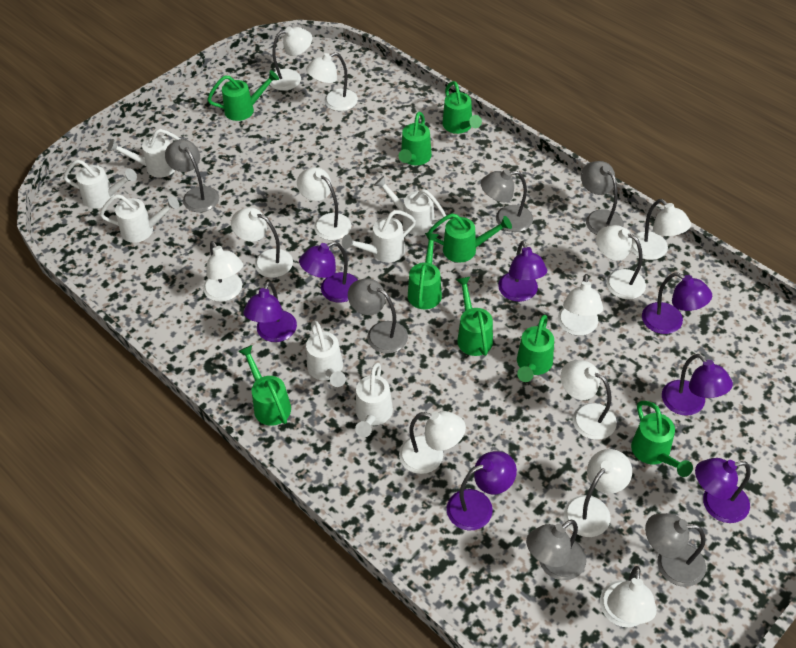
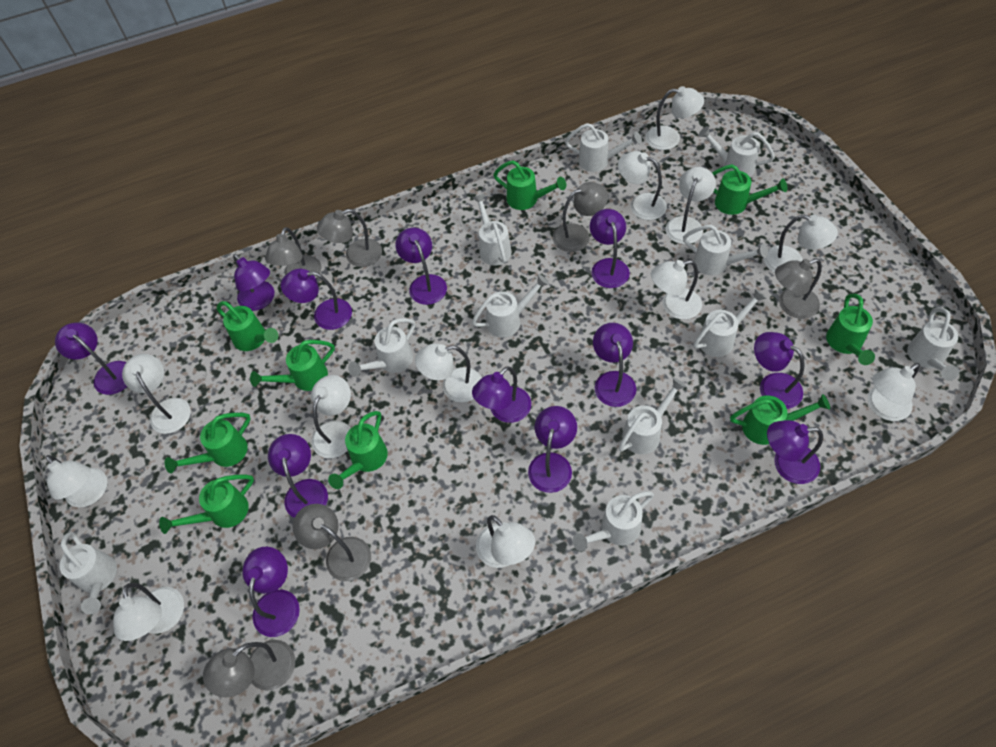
purple lamp: [243,281,297,342] [299,242,358,303] [447,451,517,530] [498,240,547,302] [642,272,712,334] [662,354,733,416] [695,458,751,523] = 7 -> [55,323,127,395] [233,254,275,311] [242,547,300,637] [268,434,328,518] [281,269,352,330] [395,227,447,305] [472,366,531,423] [528,406,577,493] [590,209,630,288] [593,323,636,407] [754,332,804,409] [767,420,823,484] = 12
white watering can: [63,160,137,209] [100,194,179,243] [108,129,180,178] [306,321,346,387] [342,210,416,262] [355,363,393,437] [374,176,446,236] = 7 -> [59,532,117,614] [348,318,415,377] [472,194,511,266] [472,274,549,338] [565,123,642,172] [573,491,654,551] [618,378,687,454] [683,225,768,275] [693,289,767,357] [698,126,775,177] [907,308,959,381] = 11

